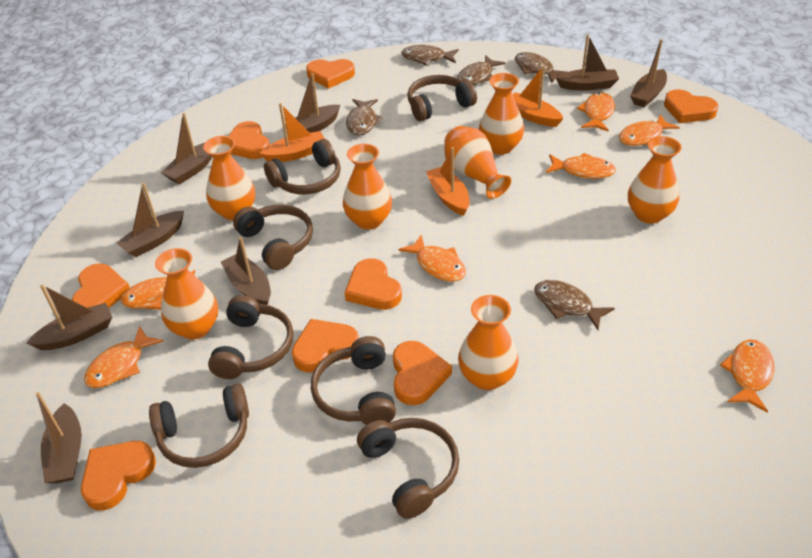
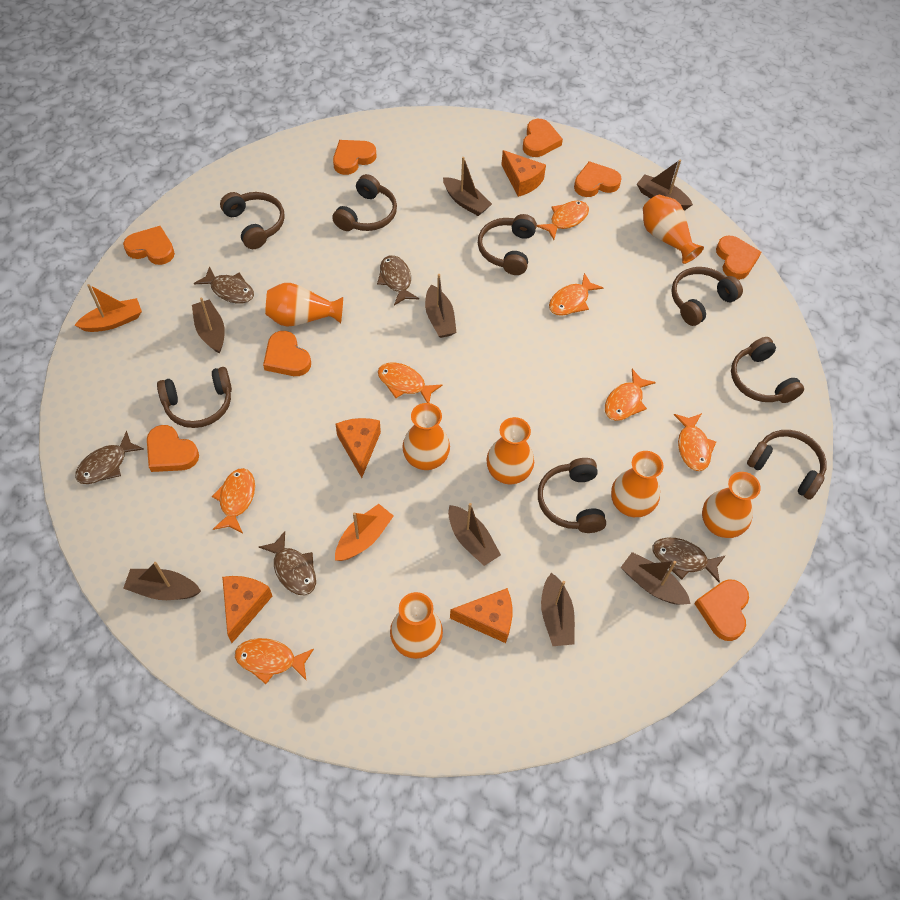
brown headphones: [149,384,249,468] [208,295,294,379] [233,205,313,270] [264,139,341,195] [311,336,396,425] [357,418,459,519] [407,75,477,121] = 7 -> [157,367,232,428] [220,192,285,249] [332,174,397,231] [478,214,537,275] [538,458,606,533] [671,267,743,326] [731,337,804,403] [747,430,827,500] = 8
orange boat: [259,103,325,162] [426,147,470,216] [512,66,563,127] = 3 -> [74,284,142,332] [335,504,394,561] = 2
orange cheese: none = 0 -> [222,576,272,643] [336,418,381,478] [450,588,512,643] [501,150,546,197] = 4

